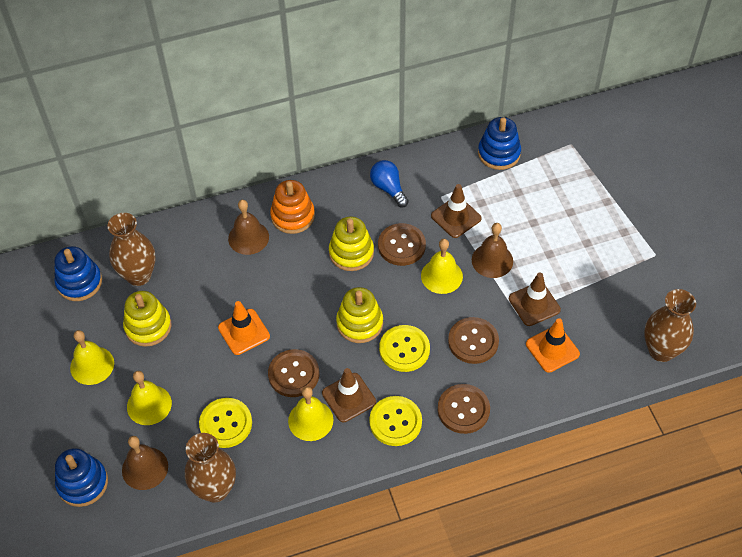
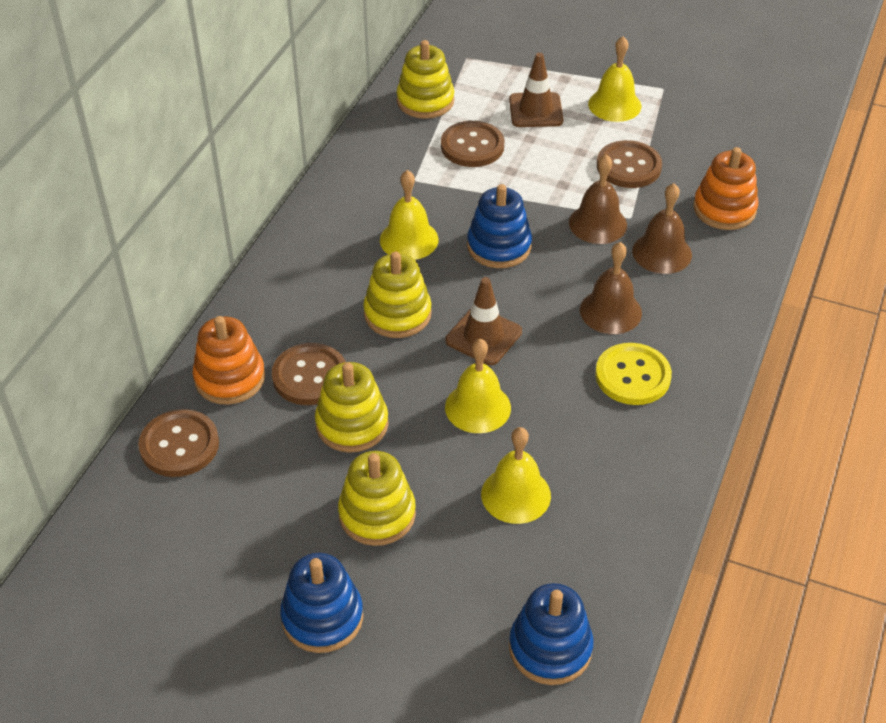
blue light bulb: [370,160,409,207] = 1 -> none = 0
brown traffic cone: [322,368,376,422] [431,184,481,238] [509,273,561,326] = 3 -> [445,277,522,365] [509,53,563,127] = 2
brown vase: [107,213,156,286] [185,433,236,502] [644,289,696,362] = 3 -> none = 0
orange stacking toy: [270,180,315,234] = 1 -> [193,316,265,405] [693,147,759,230] = 2
orange traffic cone: [218,301,270,355] [526,318,580,373] = 2 -> none = 0
yellow button: [199,398,252,448] [369,396,422,446] [379,325,430,372] = 3 -> [595,343,672,405] = 1
yellow stacking toy: [123,291,171,347] [329,217,374,271] [336,287,383,343] = 3 -> [315,362,389,453] [338,451,416,546] [363,252,431,338] [397,40,454,119] = 4

